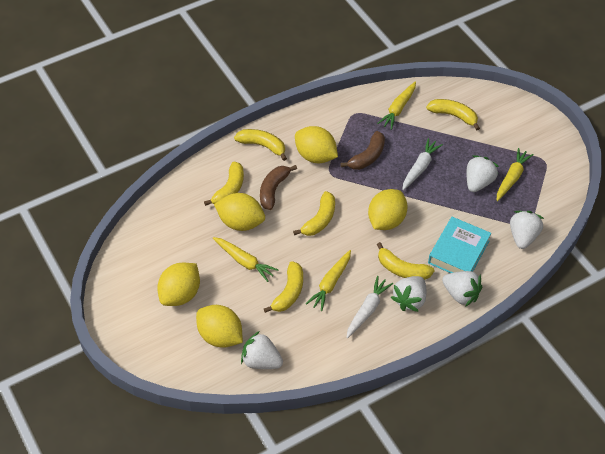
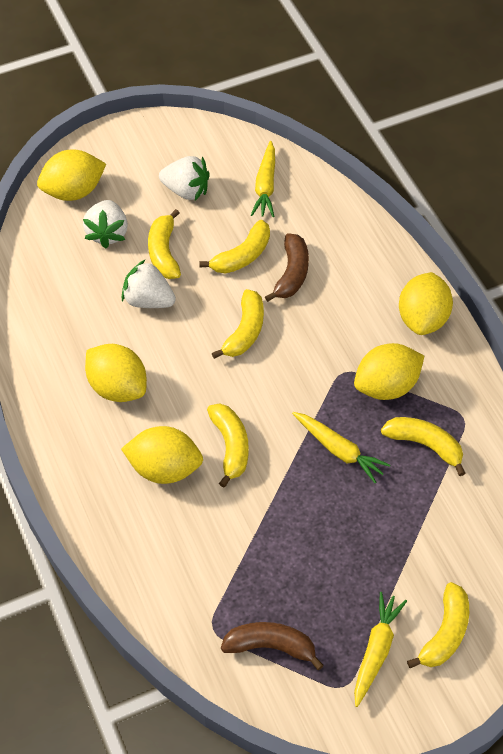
turquoise book: [428,217,491,273] = 1 -> none = 0
white carrot: [346,276,393,338] [402,138,443,190] = 2 -> none = 0
white strawberry: [241,331,283,369] [391,276,427,312] [442,271,482,307] [467,155,499,192] [510,211,544,249] = 5 -> [83,200,128,248] [122,260,176,308] [159,156,210,201] = 3
yellow carrot: [213,237,278,282] [306,250,351,311] [377,82,416,130] [497,148,534,201] = 4 -> [251,141,275,217] [292,412,391,483] [354,592,407,707] = 3

